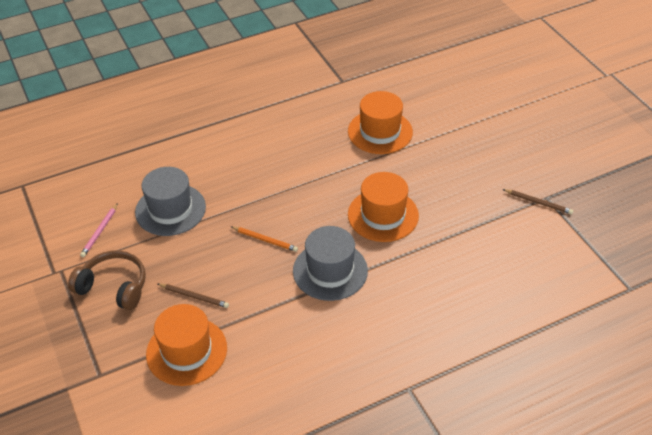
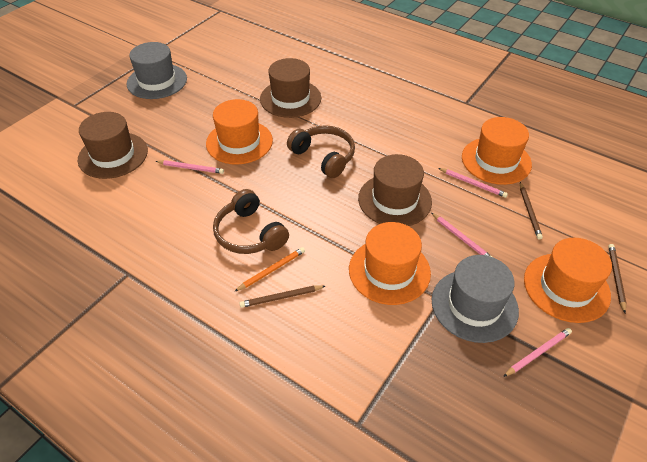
brown hat: none = 0 -> [78,112,148,179] [260,58,321,118] [358,154,432,226] = 3
brown headphones: [68,250,146,310] = 1 -> [213,189,289,254] [287,125,355,178] = 2
brown pencil: [158,284,229,308] [502,189,573,214] = 2 -> [239,286,325,308] [520,182,543,240] [608,244,626,313] = 3
orange hat: [146,304,227,386] [348,91,413,154] [348,172,419,242] = 3 -> [206,99,273,165] [349,222,431,305] [462,117,532,185] [524,238,612,323] = 4
pink pencil: [80,203,118,257] = 1 -> [155,160,224,174] [432,213,492,257] [438,168,508,198] [503,328,572,377] = 4

